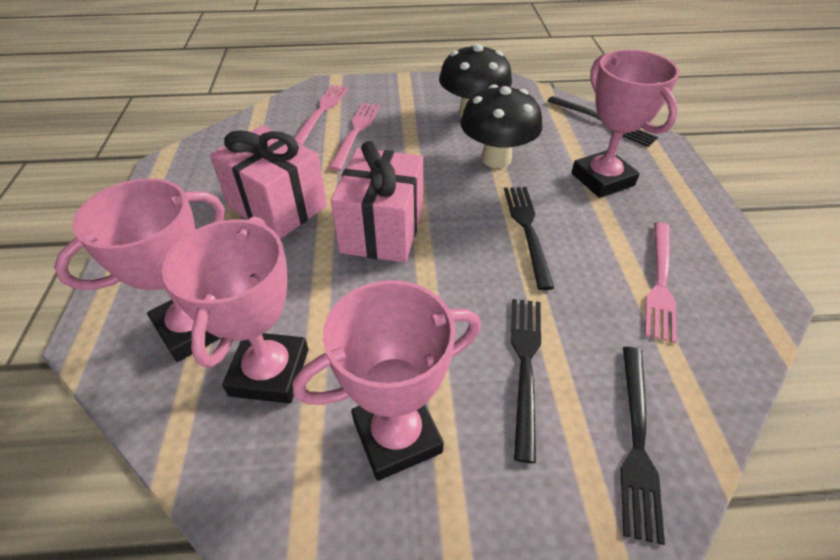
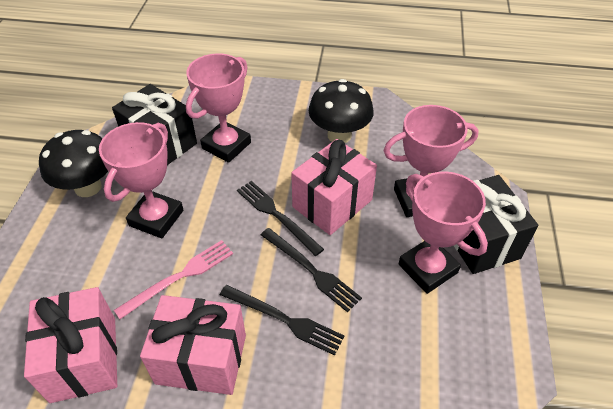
black fork: [504,187,554,290] [510,299,541,463] [547,96,658,147] [620,347,665,545] = 4 -> [220,285,345,356] [237,181,324,256] [261,228,362,313] = 3
black gift: none = 0 -> [112,84,197,165] [454,175,538,274] = 2
pink fork: [294,85,348,145] [329,103,380,171] [645,222,677,343] = 3 -> [114,240,233,319] = 1
pink gift: [210,125,327,239] [331,141,423,263] = 2 -> [24,287,117,403] [140,295,246,395] [291,139,377,235] = 3

